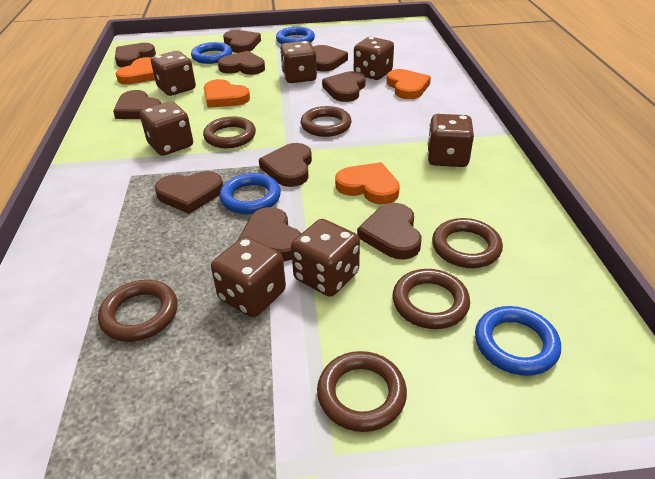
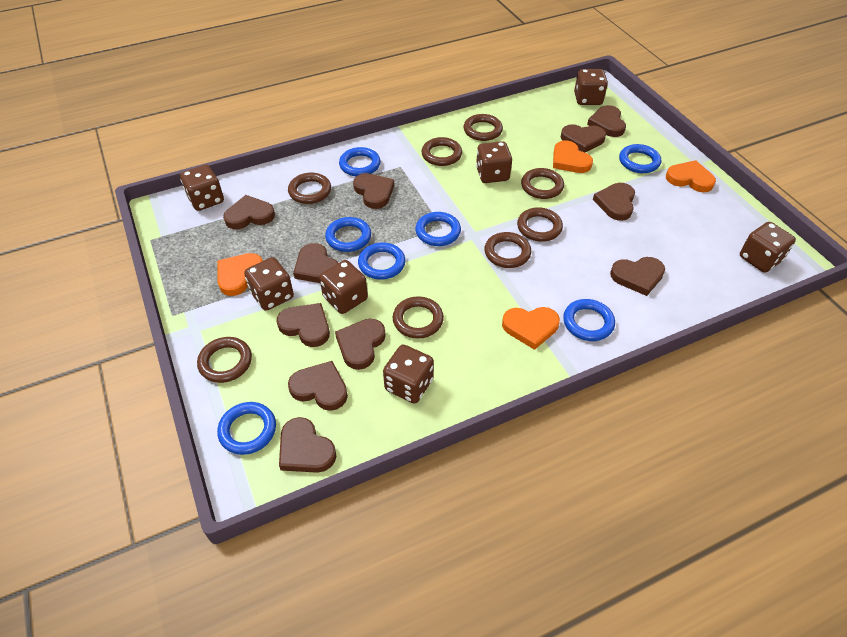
blue ring: [191,42,232,64] [219,173,281,214] [276,27,315,44] [475,306,561,376] = 4 -> [217,402,276,455] [325,217,371,252] [339,147,380,176] [358,242,406,280] [415,212,461,246] [563,299,615,341] [619,144,661,173] = 7
brown heart: [113,90,161,119] [115,43,156,67] [155,171,223,214] [218,51,265,75] [223,30,261,53] [237,207,301,261] [259,143,312,187] [313,45,348,72] [322,71,366,102] [357,203,421,260] = 10 -> [223,195,275,229] [276,303,330,347] [279,417,336,473] [288,361,348,411] [293,243,338,283] [335,319,386,370] [353,173,394,209] [561,124,606,152] [587,105,626,137] [593,183,635,221] [610,257,665,296] = 11
brown ring: [98,280,177,342] [203,116,256,148] [301,106,352,137] [317,351,407,432] [393,269,470,329] [432,218,503,268] = 6 -> [197,337,252,383] [288,173,331,204] [393,296,444,339] [422,137,462,166] [464,114,503,141] [484,232,532,268] [517,207,563,242] [521,168,564,199] = 8

